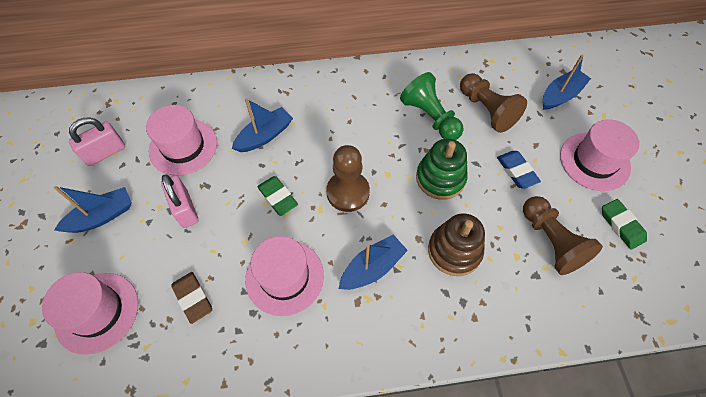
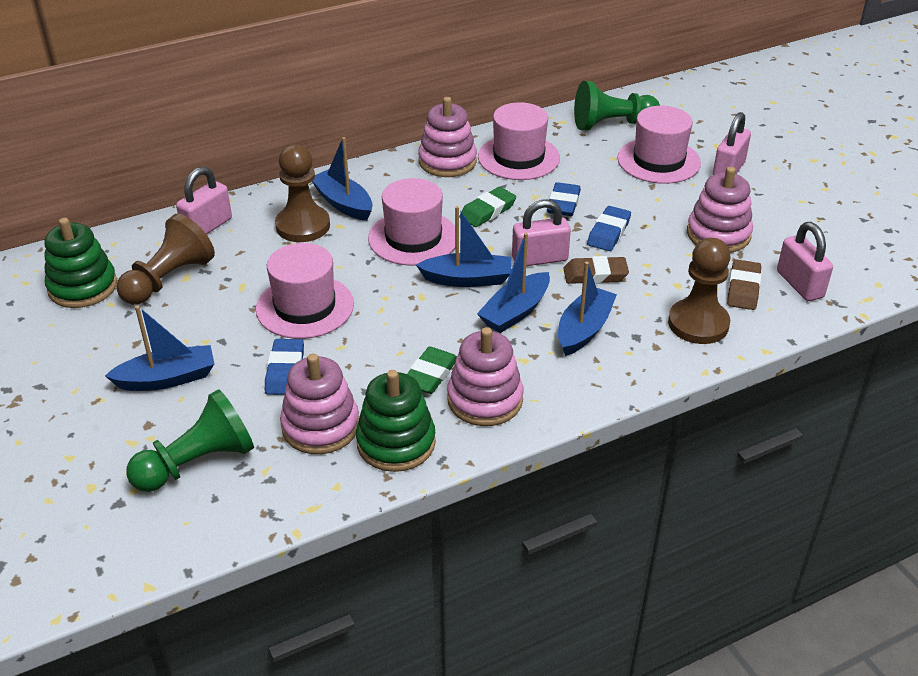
blue boat: [54,186,132,233] [232,98,293,152] [339,234,408,290] [543,55,591,110] = 4 -> [105,305,214,391] [312,137,373,221] [416,206,511,287] [477,233,550,333] [558,261,617,356] = 5
blue eraser: [497,151,541,189] = 1 -> [265,339,304,395] [547,182,581,216] [587,206,631,251] = 3
brown eraser: [172,272,212,324] = 1 -> [563,256,629,284] [727,259,762,310] = 2
brown stacking toy: [428,213,485,276] = 1 -> none = 0
green pawn: [400,72,463,140] = 1 -> [126,389,254,492] [574,81,660,130] = 2
green stacking toy: [416,138,468,200] = 1 -> [44,217,117,308] [356,370,436,472] = 2
pink padlock: [69,117,125,166] [161,174,199,228] = 2 -> [176,167,232,234] [512,199,571,266] [712,112,751,175] [777,222,833,301] = 4
pink stacking toy: none = 0 -> [280,354,359,454] [418,97,477,177] [447,327,523,426] [687,167,753,253] = 4

